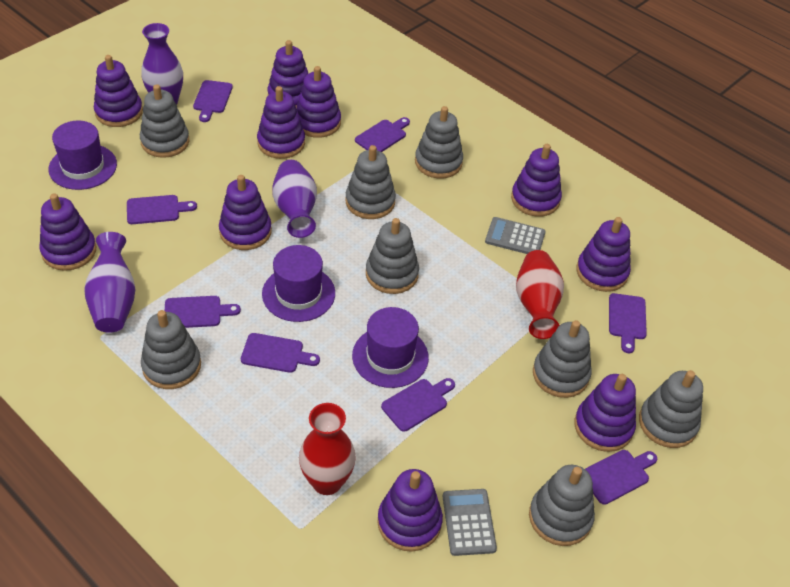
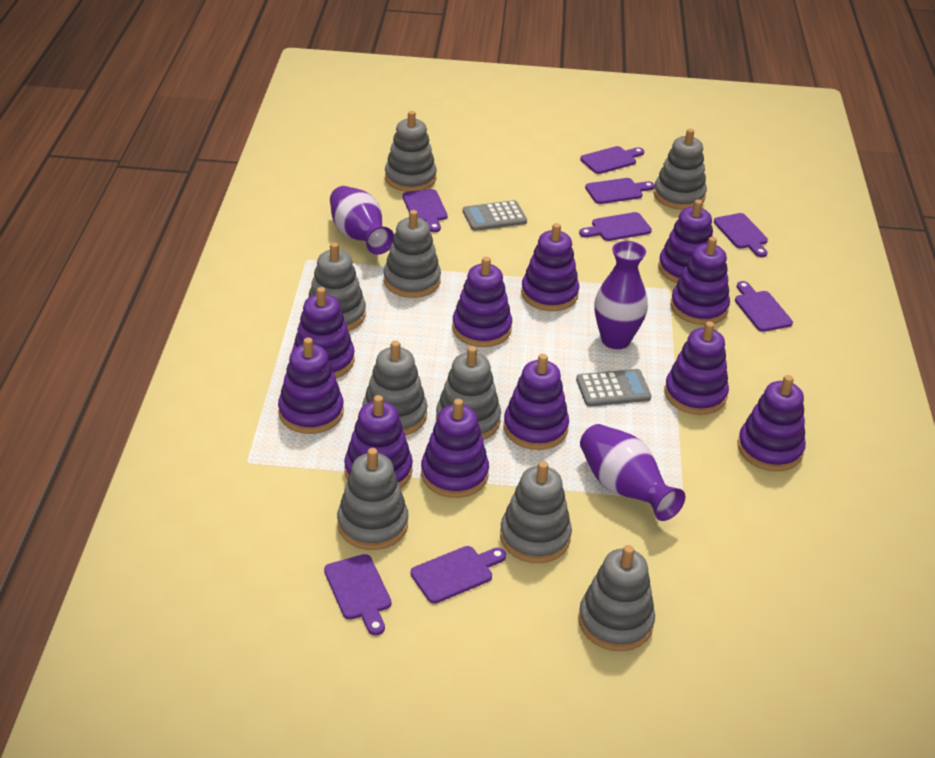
grey stacking toy: [140,84,189,158] [141,310,201,389] [345,145,396,219] [366,218,419,294] [415,106,463,178] [529,465,595,546] [533,320,592,398] [639,370,703,448] = 8 -> [308,242,366,331] [337,448,408,550] [362,340,427,435] [384,210,441,298] [385,111,437,192] [436,346,501,440] [500,461,572,563] [578,545,655,651] [654,129,707,210] = 9
purple hat: [48,120,117,190] [262,245,335,322] [352,307,429,388] = 3 -> none = 0
purple stacking toy: [40,193,96,271] [94,55,143,127] [219,175,272,250] [257,86,305,159] [267,40,308,107] [296,66,341,138] [377,469,443,552] [511,144,562,217] [574,374,636,452] [576,217,631,292] = 10 -> [278,337,344,434] [292,287,355,378] [344,395,413,488] [421,399,489,498] [452,257,512,347] [504,354,569,450] [521,223,579,311] [658,200,713,283] [665,321,729,415] [670,237,730,325] [738,375,806,471] = 11
red vase: [299,403,356,495] [516,250,564,339] = 2 -> none = 0

